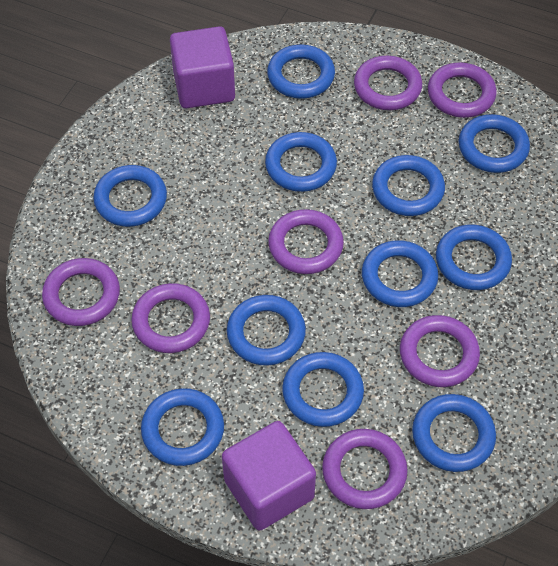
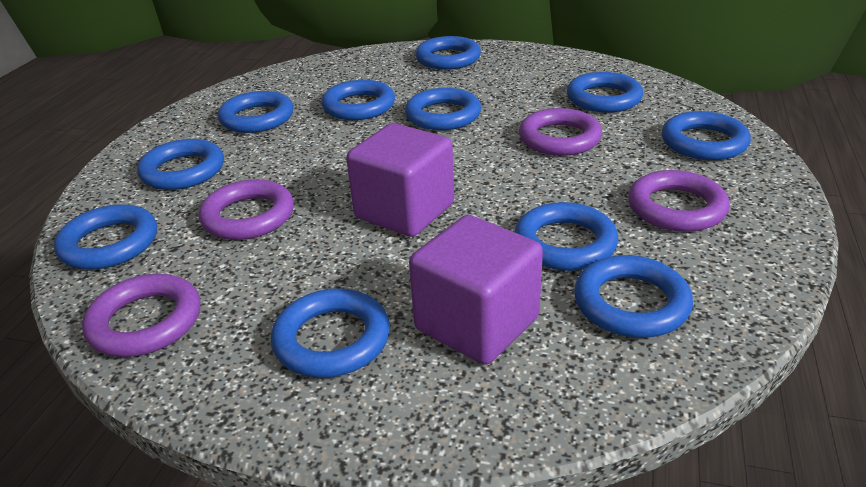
purple ring: [42,258,120,326] [131,283,210,353] [268,209,344,274] [322,429,408,509] [354,56,422,110] [400,315,480,387] [428,63,497,118] = 7 -> [82,274,200,357] [199,179,294,240] [519,108,602,156] [628,170,730,232] = 4

